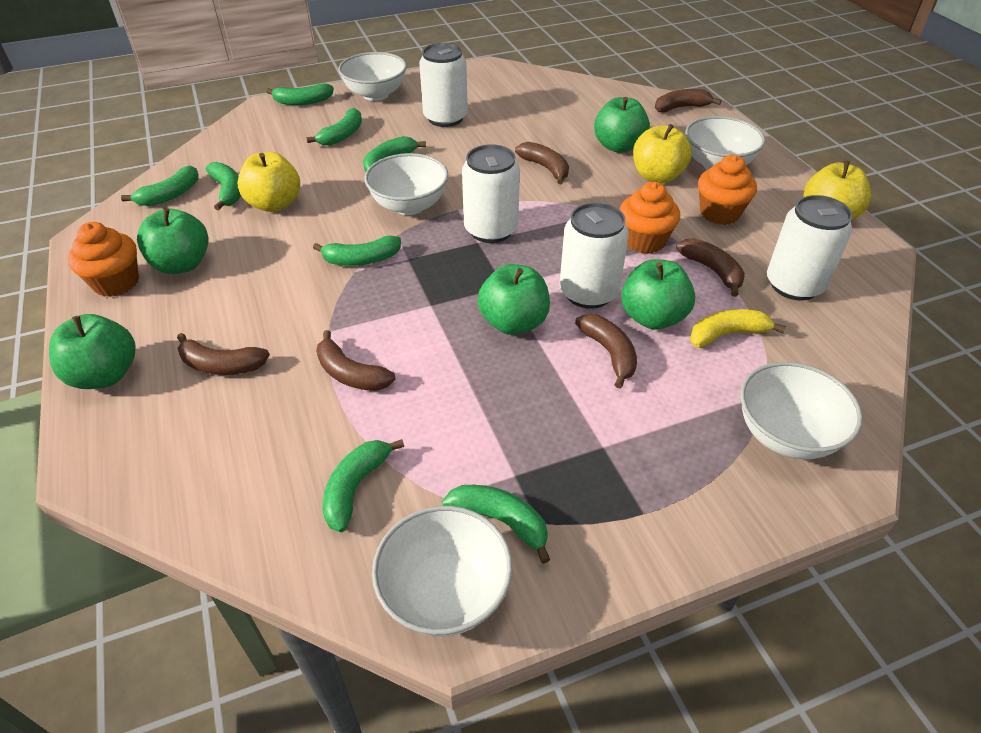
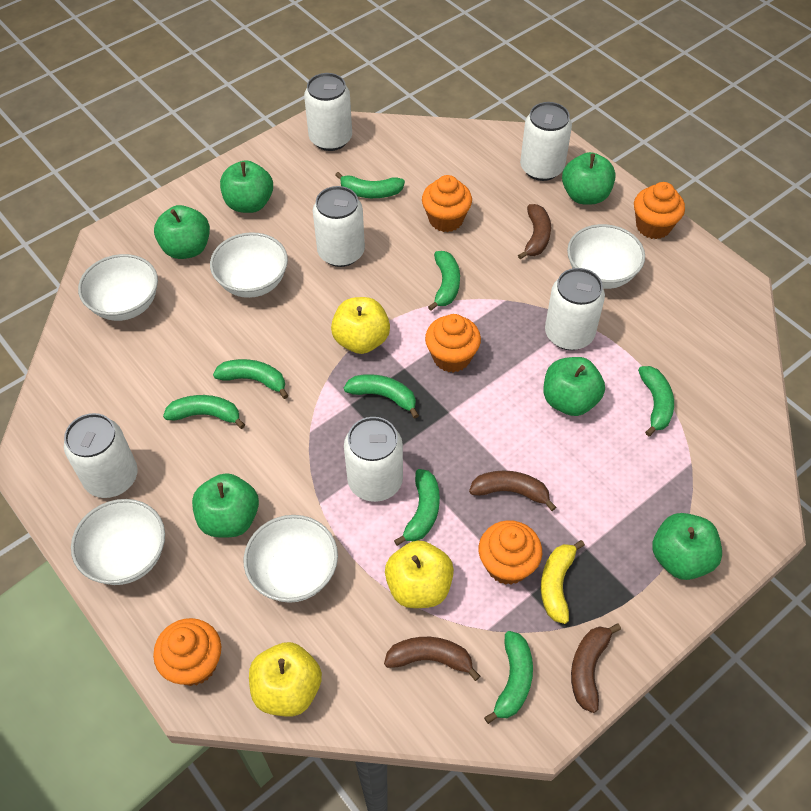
brown banana: [177,333,270,375] [316,330,396,391] [515,142,569,184] [575,314,637,389] [655,89,722,112] [676,238,745,297] = 6 -> [384,637,480,681] [469,471,556,511] [518,204,551,260] [571,623,621,713] = 4
green apple: [49,314,136,389] [137,208,209,274] [477,264,550,335] [594,97,650,153] [621,259,695,330] = 5 -> [154,205,210,259] [192,473,259,537] [220,160,273,213] [543,357,605,416] [562,152,616,205] [652,513,722,580] = 6
orange cupcake: [68,222,139,297] [620,182,680,254] [698,155,757,225] = 3 -> [153,618,221,686] [422,175,472,232] [425,314,481,373] [479,520,542,585] [634,182,685,239] = 5
white can: [419,43,468,127] [462,144,520,243] [560,202,629,309] [767,195,853,301] = 4 -> [64,413,138,498] [304,73,352,151] [313,186,365,267] [344,417,403,502] [520,102,572,181] [545,268,605,350] = 6

